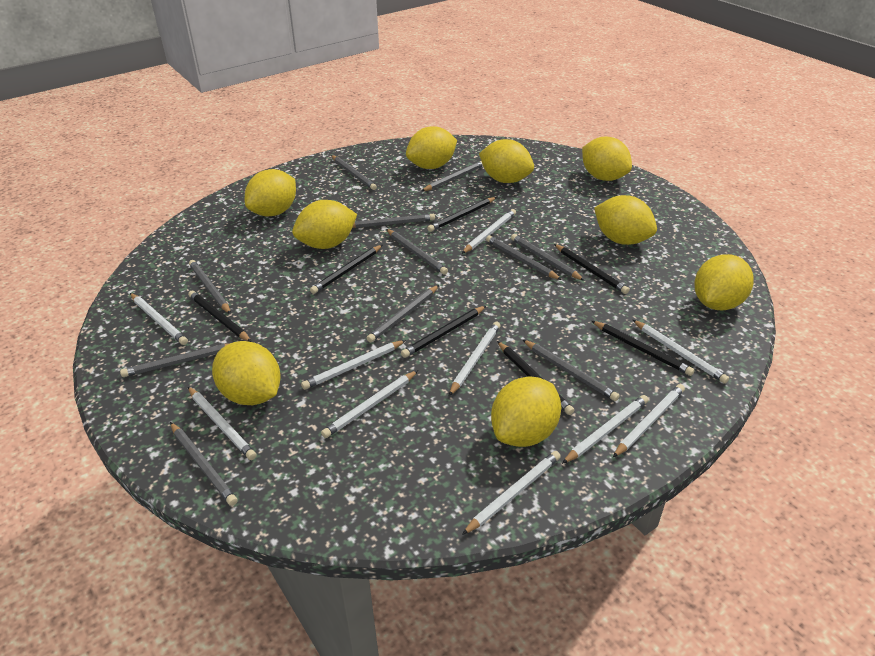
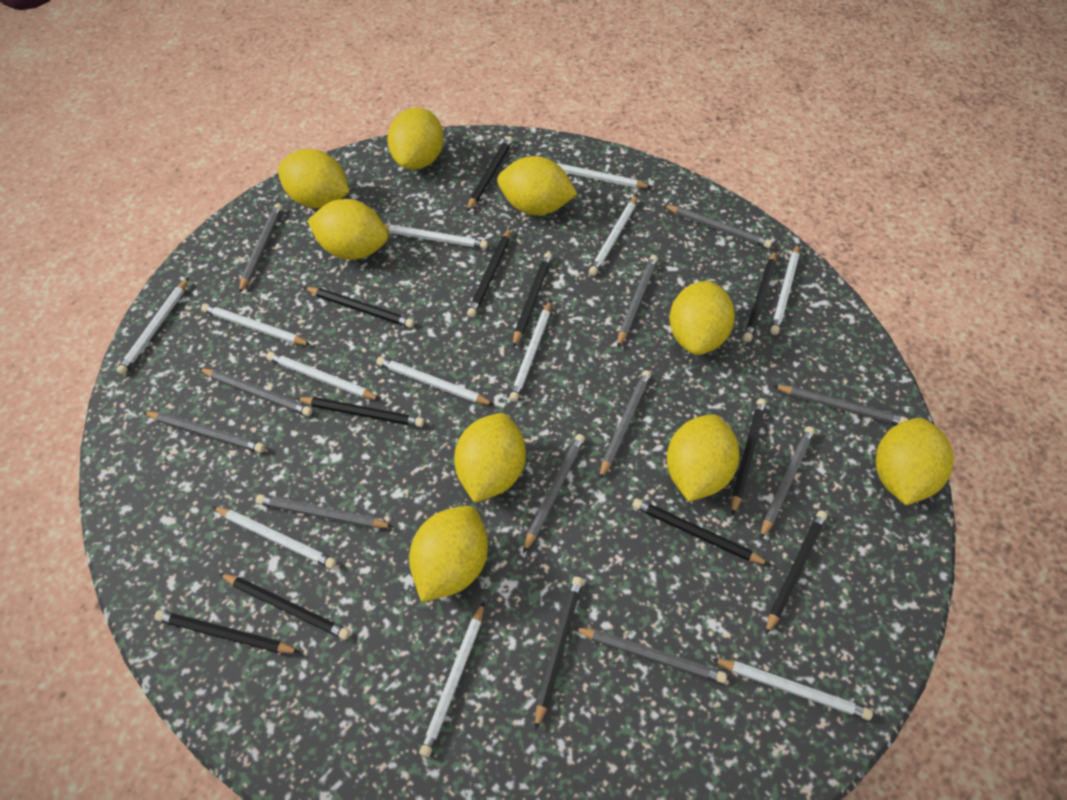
black pencil: [188,290,252,342] [310,245,382,294] [401,306,486,358] [427,197,496,232] [497,341,575,415] [554,244,629,294] [592,321,694,376] = 7 -> [154,610,300,653] [219,573,350,640] [296,397,424,427] [304,287,414,328] [467,136,513,211] [467,227,511,317] [513,252,552,347] [535,577,583,730] [632,498,770,565] [732,398,766,516] [743,250,776,342] [765,511,827,635] = 12
white pencil: [130,293,188,345] [188,387,257,460] [301,340,406,390] [321,370,418,438] [449,322,501,396] [462,209,516,254] [462,451,561,535] [562,395,648,464] [613,384,685,457] [633,320,729,384] = 10 -> [117,277,189,375] [201,304,311,345] [212,506,336,569] [266,352,381,400] [376,357,494,405] [384,225,488,249] [419,602,484,757] [509,300,551,402] [555,162,651,188] [589,195,638,276] [712,658,873,720] [770,244,800,335] = 12

